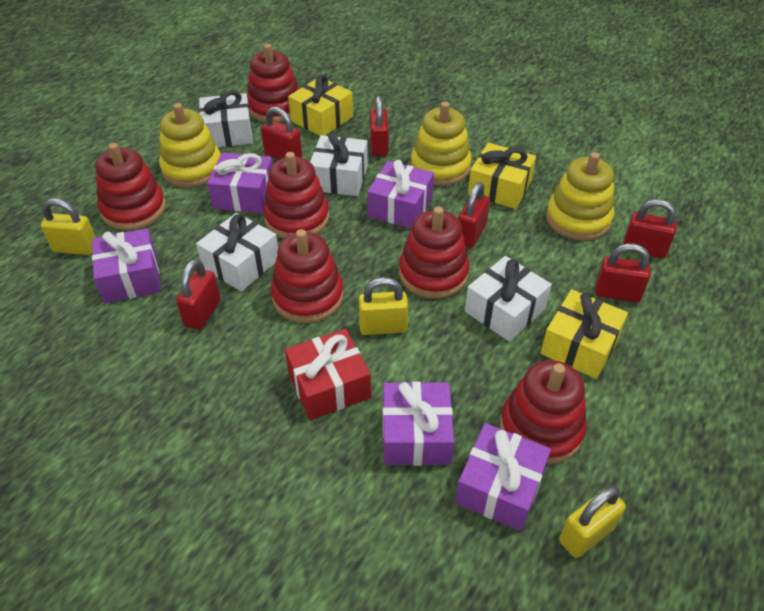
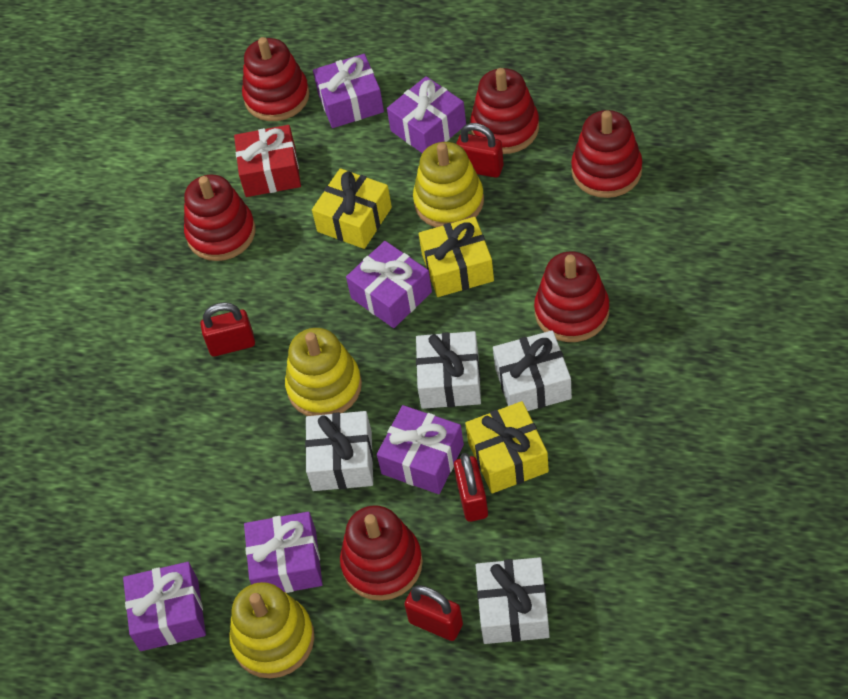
purple gift: [92,228,161,303] [207,153,273,213] [367,160,434,229] [383,381,454,466] [455,423,551,531] = 5 -> [123,562,206,651] [244,512,323,593] [313,54,384,128] [346,241,432,328] [377,405,464,494] [387,76,466,153] = 6
red padlock: [176,259,221,330] [261,107,302,160] [370,96,389,156] [458,182,490,248] [595,243,650,303] [623,199,677,258] = 6 -> [200,302,255,357] [404,585,463,641] [454,453,488,522] [456,123,504,178] = 4
yellow padlock: [41,198,96,255] [359,277,408,335] [559,486,626,558] = 3 -> none = 0

